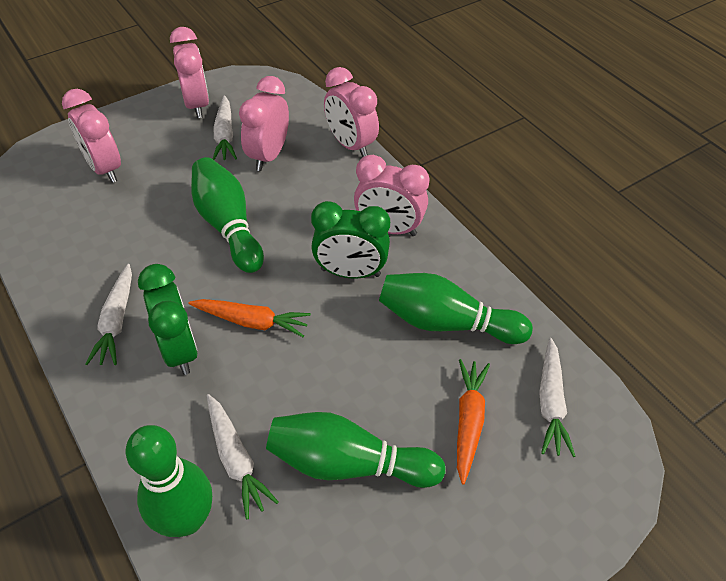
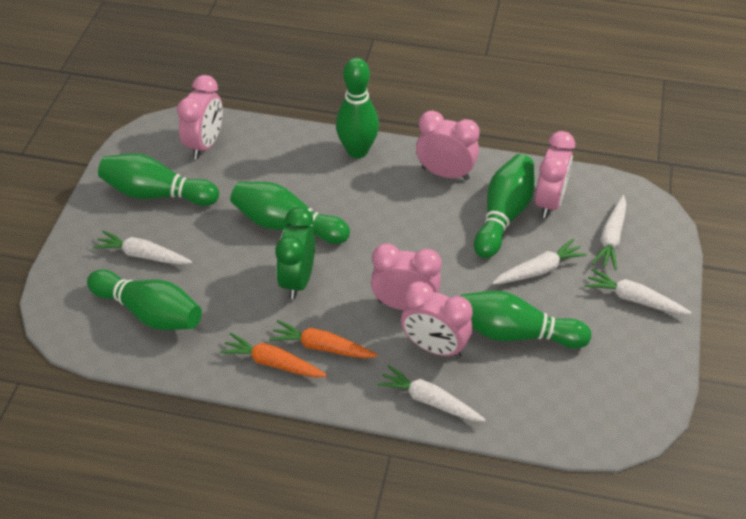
green bowling pin: [126,425,212,537] [191,157,264,273] [266,412,445,488] [379,273,533,344] = 4 -> [87,269,202,330] [98,153,219,206] [230,182,350,244] [336,58,379,158] [461,291,591,349] [474,154,535,258] = 6
green clock: [138,264,198,375] [311,201,390,279] = 2 -> [275,207,315,300] = 1
white carrot: [86,264,132,365] [207,394,279,519] [213,95,237,160] [539,338,576,457] = 4 -> [93,231,192,265] [377,365,486,421] [492,239,587,285] [585,269,691,314] [592,195,627,270] = 5

